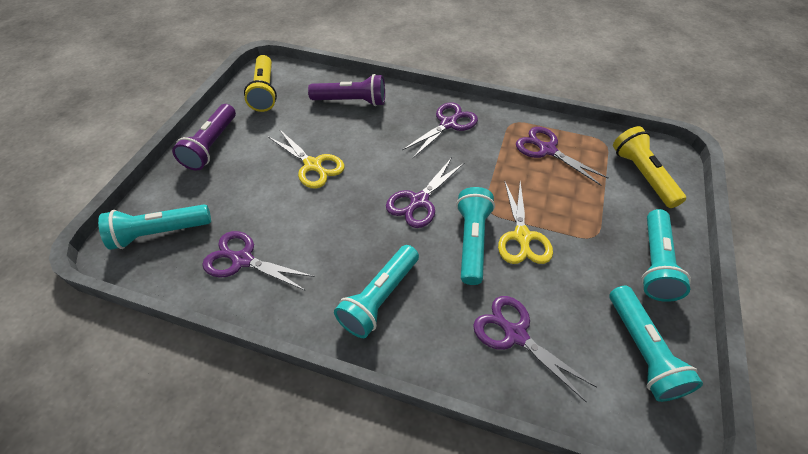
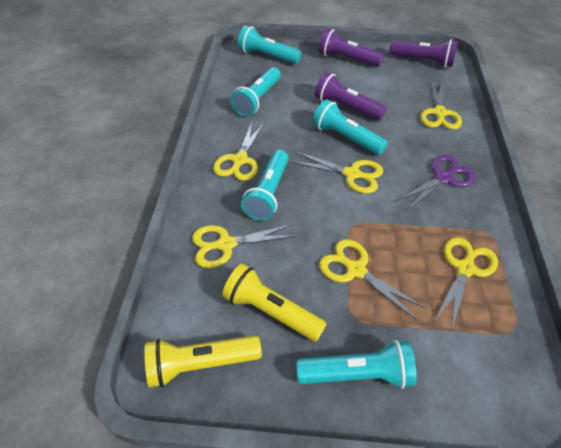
purple flashlight: [172,104,236,171] [308,74,385,106] = 2 -> [315,72,387,120] [318,28,384,67] [390,39,458,67] = 3
purple scissors: [202,231,315,291] [386,158,464,228] [402,102,478,158] [473,296,597,402] [516,127,609,186] = 5 -> [395,155,476,211] = 1
yellow scissors: [268,129,344,188] [498,181,553,264] = 2 -> [192,224,297,268] [213,121,265,181] [291,152,383,193] [319,239,426,320] [420,80,462,130] [434,237,498,332] = 6

